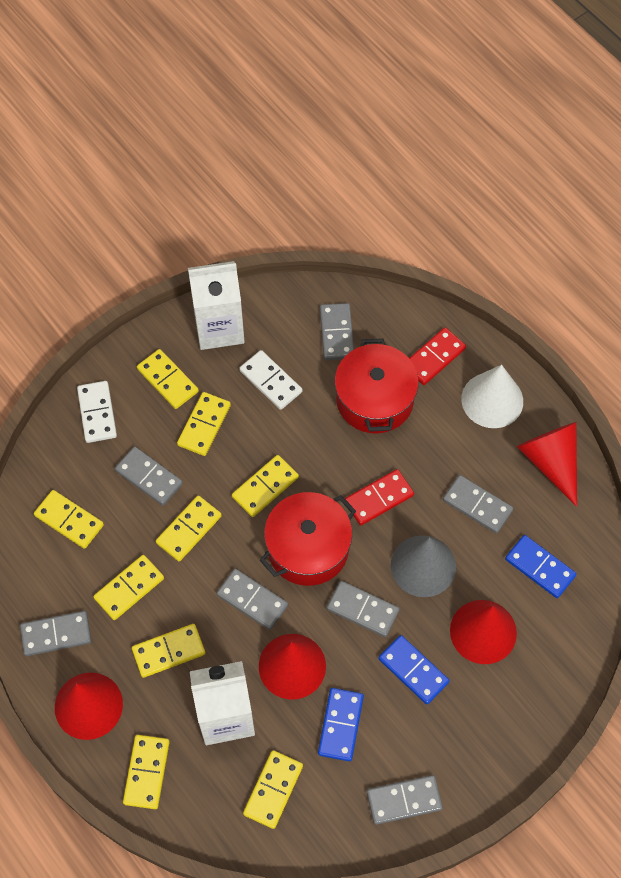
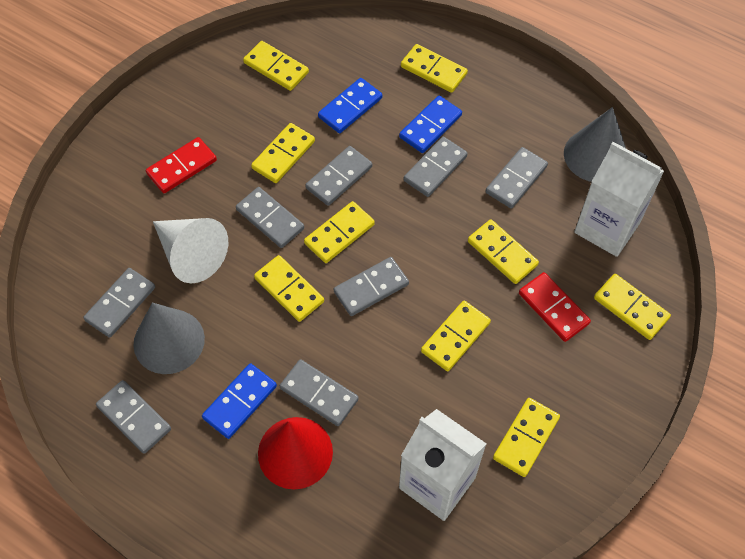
grey cone: [391,535,456,597] = 1 -> [133,302,205,374] [564,107,626,182] = 2
grey domino: [20,611,91,656] [115,446,183,506] [217,568,288,630] [320,303,354,360] [327,581,400,637] [367,775,443,825] [443,475,513,533] = 7 -> [83,268,155,338] [96,380,171,454] [236,187,304,248] [280,359,359,426] [305,146,372,206] [334,257,409,316] [404,137,468,197] [486,147,548,208] = 8
red cone: [55,673,123,740] [259,634,326,699] [450,600,517,664] [517,422,577,507] = 4 -> [258,417,333,489] = 1
red pot: [260,492,356,586] [334,339,419,433] = 2 -> none = 0
white domino: [77,381,117,443] [239,350,302,410] = 2 -> none = 0

